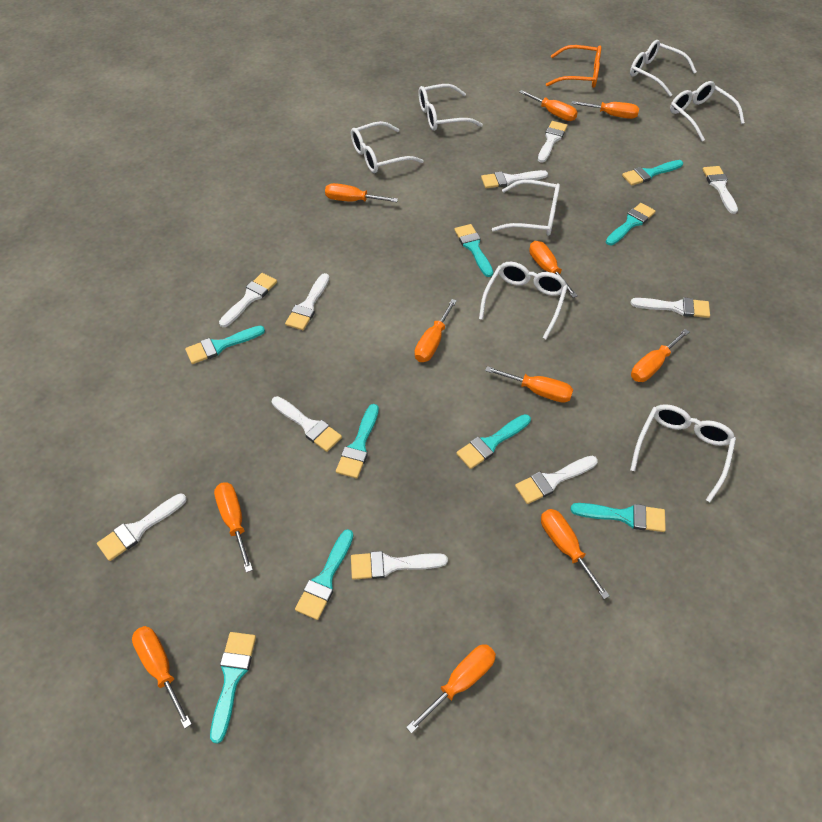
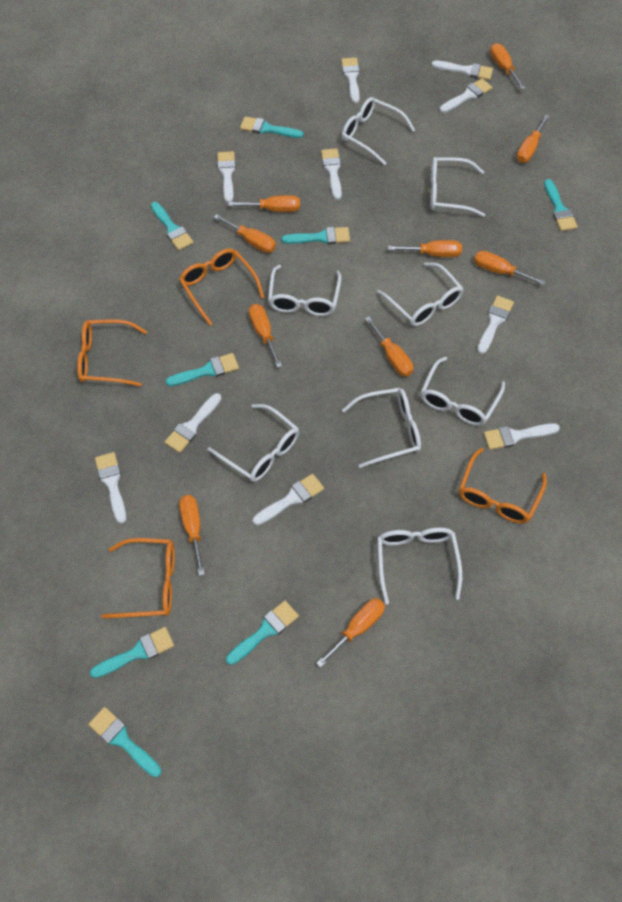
orange glasses: [546,45,601,88] = 1 -> [77,319,147,387] [102,538,175,618] [179,248,265,326] [459,448,547,524] = 4
orange screwdriver: [132,626,192,729] [214,482,253,573] [325,183,398,202] [406,644,496,734] [415,299,457,362] [485,366,573,403] [519,90,578,121] [529,241,578,298] [541,509,610,599] [571,101,639,119] [631,329,690,382] = 11 -> [179,495,205,576] [214,214,276,253] [228,195,300,212] [249,304,282,368] [316,598,385,668] [365,317,413,377] [388,240,462,257] [474,251,546,285] [490,43,526,90] [517,115,550,163] = 10
turquoise brush: [185,326,265,364] [210,632,256,744] [295,529,354,620] [336,404,379,479] [454,224,493,277] [456,414,531,469] [570,503,666,532] [606,203,656,245] [622,160,683,186] = 9 -> [88,707,162,777] [90,627,174,678] [151,202,194,250] [166,353,239,386] [226,600,299,665] [240,116,303,138] [282,227,350,244] [544,179,578,231] = 8
white glasses: [351,121,424,173] [418,84,483,131] [479,262,568,339] [492,180,560,236] [630,40,697,97] [630,404,736,502] [670,81,745,141] = 7 -> [207,404,299,482] [268,265,342,316] [342,97,415,165] [342,388,421,468] [377,262,464,326] [377,527,462,605] [421,357,505,426] [430,157,485,217] = 8

